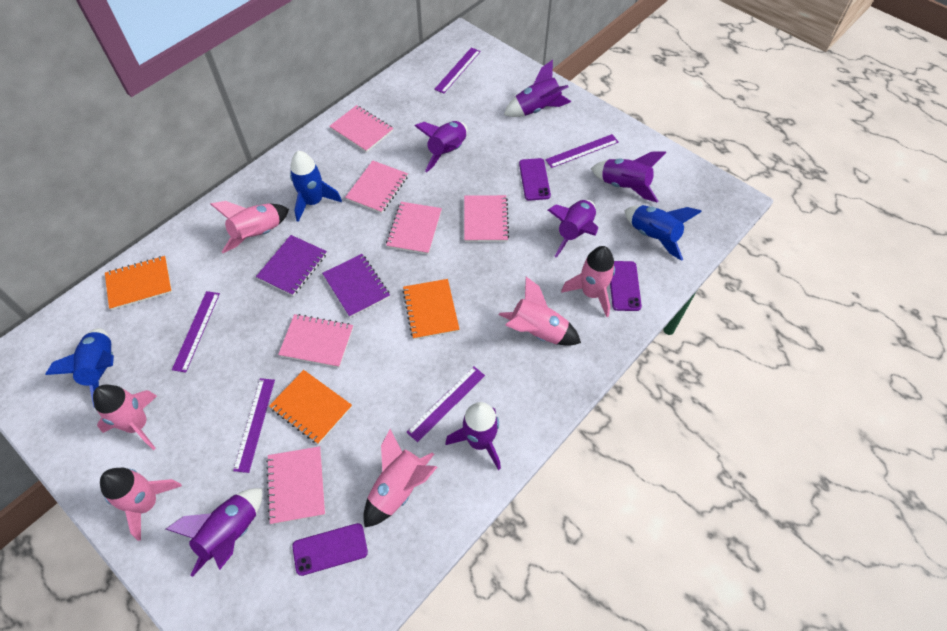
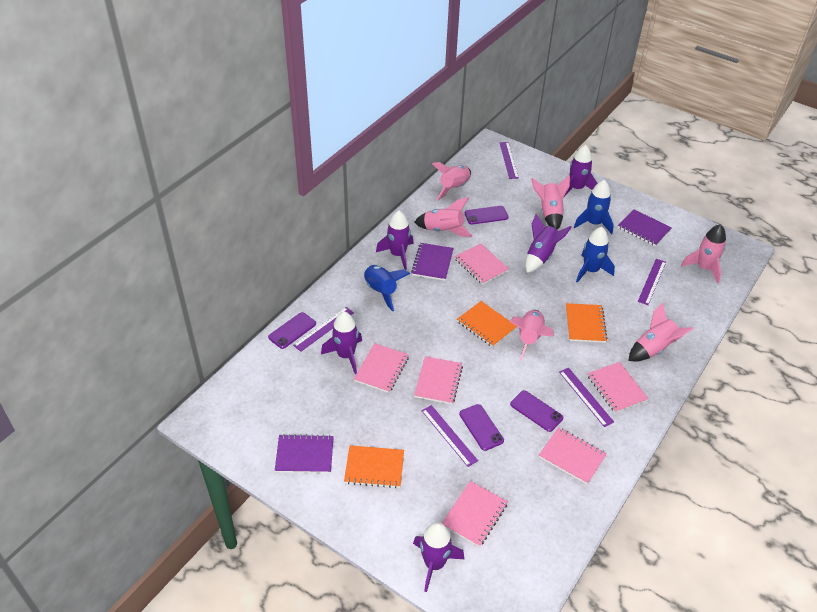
purple notebook: [256,235,327,296] [322,254,390,318] = 2 -> [275,434,334,473] [411,243,454,281] [618,209,672,246] = 3
purple phone: [292,523,368,576] [519,158,551,201] [610,261,642,311] = 3 -> [268,312,316,349] [459,404,504,451] [465,206,508,225] [510,390,563,432] = 4
purple rocket: [166,488,262,577] [415,121,467,172] [445,402,501,470] [504,60,571,117] [548,200,598,258] [591,152,666,203] = 6 -> [321,312,362,374] [376,211,414,270] [413,522,464,592] [525,214,572,273] [563,145,598,198] = 5

